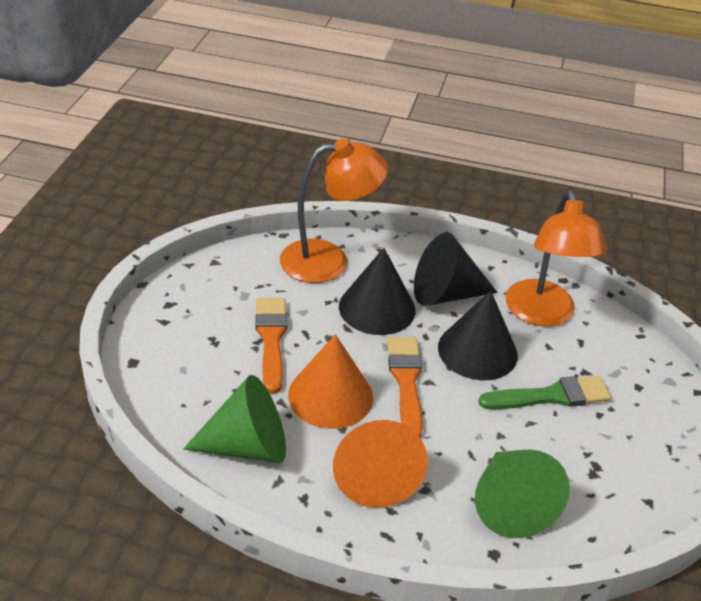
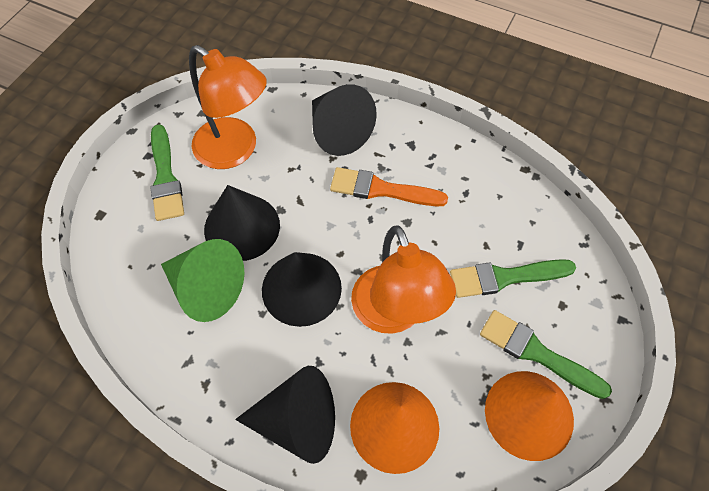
black cone: [339,248,416,335] [414,233,498,306] [438,290,518,380] = 3 -> [204,185,280,261] [235,366,335,464] [262,252,342,327] [312,84,377,156] = 4
green brush: [478,376,611,409] = 1 -> [150,124,184,221] [450,259,576,298] [480,310,612,399] = 3
green cone: [183,375,286,463] [475,449,570,538] = 2 -> [161,239,244,322] = 1
orange brush: [255,298,287,393] [387,337,423,438] = 2 -> [330,167,448,206] = 1

